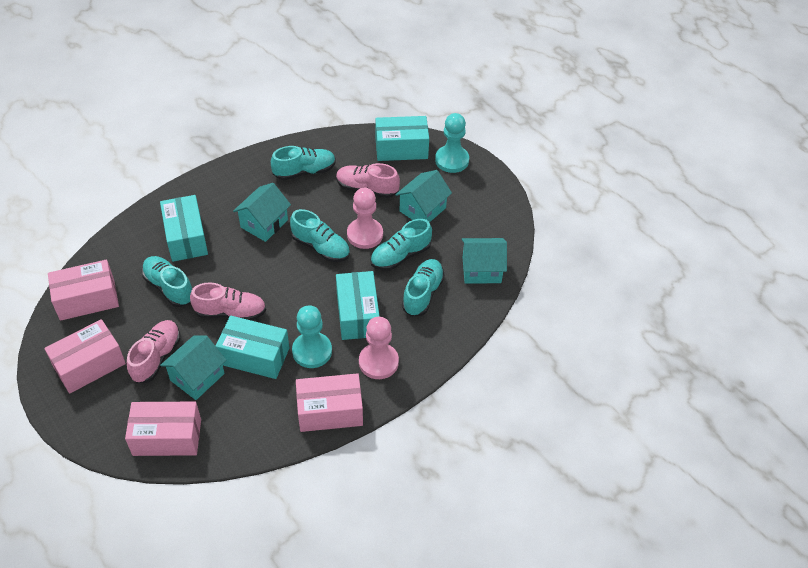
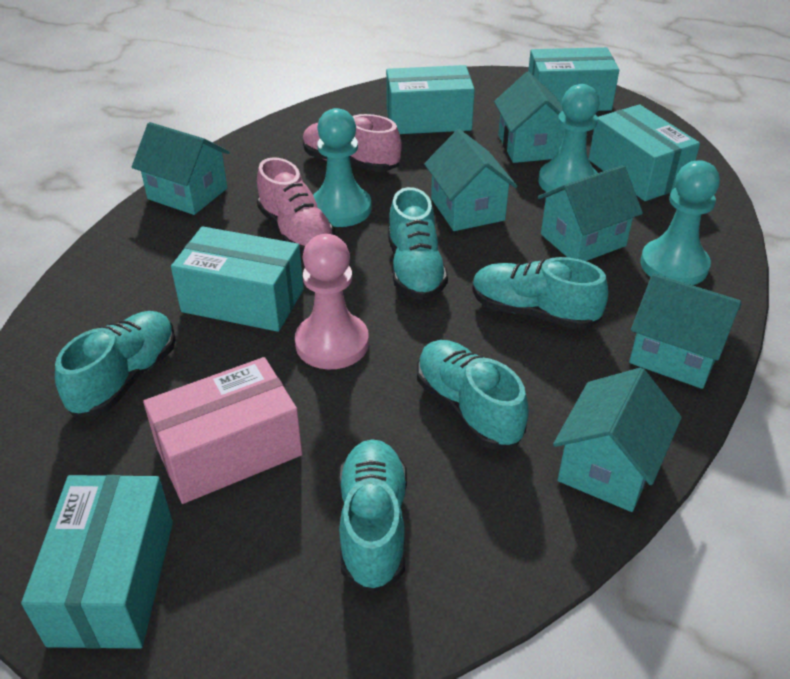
pink box: [44,319,126,394] [48,259,119,321] [125,402,201,456] [296,373,363,432] = 4 -> [143,357,302,504] = 1
pink pawn: [347,188,383,249] [359,317,399,379] = 2 -> [295,234,369,370] = 1
pink shoe: [127,320,180,384] [190,283,266,321] [336,163,400,198] = 3 -> [257,157,335,253] [303,114,402,172] = 2
turquoise box: [160,195,208,262] [216,315,289,379] [336,271,380,340] [375,116,429,161] = 4 -> [21,475,173,649] [171,226,303,332] [386,65,475,134] [528,47,619,111] [589,104,700,201] = 5
turquoise house: [160,335,226,400] [233,183,291,242] [395,170,452,223] [461,238,507,284] = 4 -> [132,122,230,215] [424,129,517,231] [494,71,566,163] [538,165,643,261] [553,368,682,512] [629,273,741,389] = 6
turquoise pawn: [292,305,332,368] [435,113,469,173] = 2 -> [313,108,372,227] [539,84,600,192] [640,160,720,285] = 3

